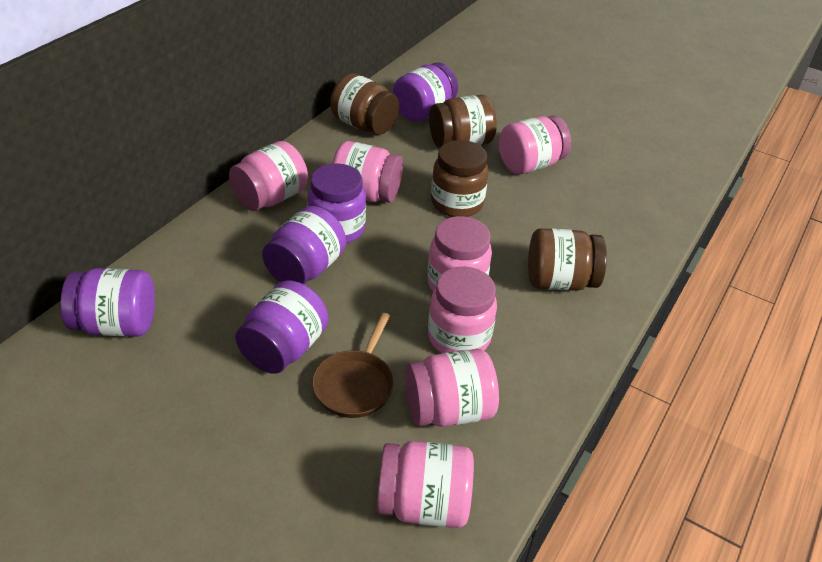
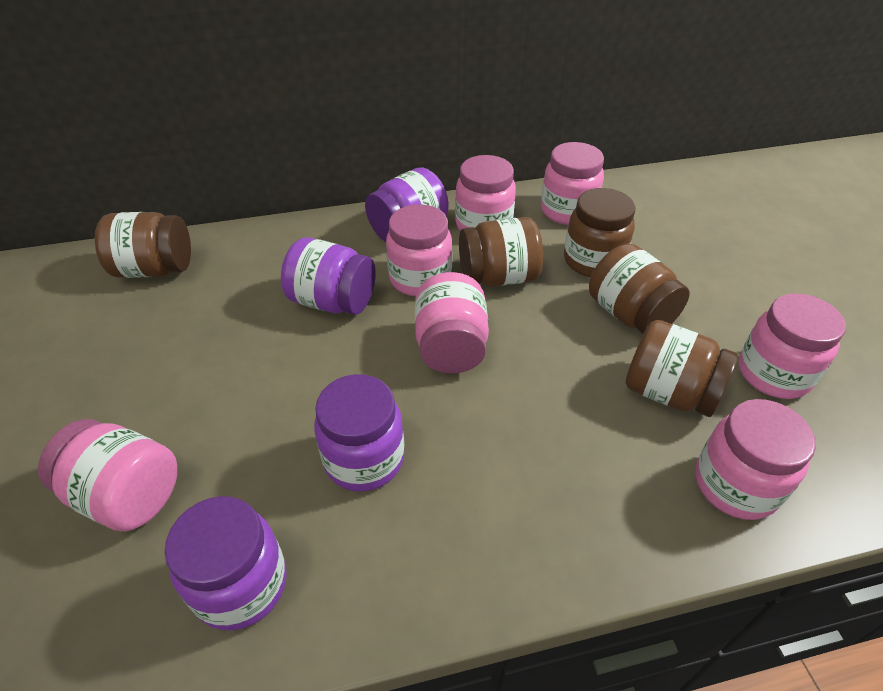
brown jar: [330,73,399,135] [429,95,497,148] [431,140,489,217] [528,228,607,291] = 4 -> [95,212,191,278] [459,217,543,287] [564,188,635,277] [589,244,690,334] [626,320,738,417] = 5
brown pan: [312,313,394,418] = 1 -> none = 0
purple jar: [60,268,155,337] [235,280,328,374] [262,206,346,284] [307,163,366,244] [393,62,458,122] = 5 -> [164,496,287,630] [281,237,376,315] [314,374,404,492] [365,168,449,242] = 4

